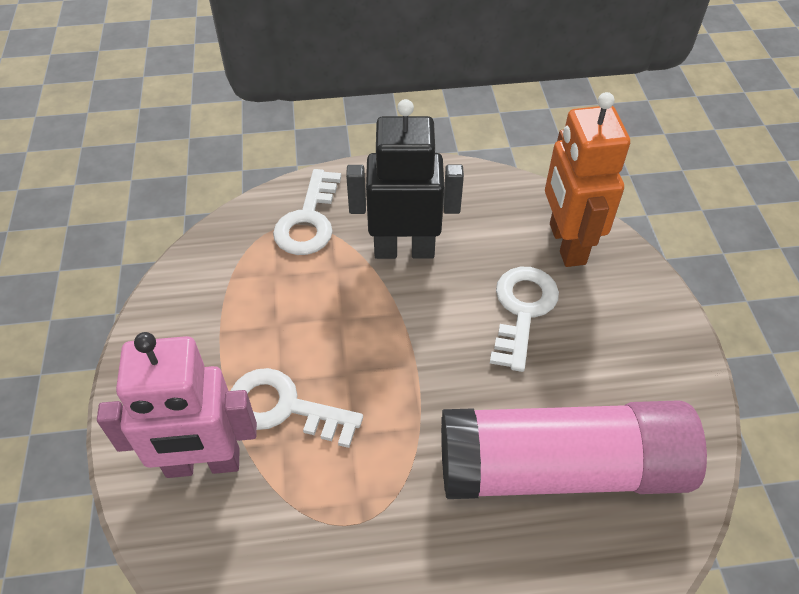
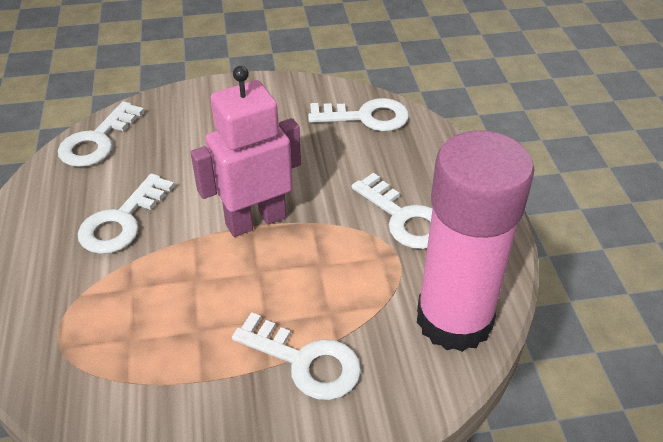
black robot: [346,99,464,259] = 1 -> none = 0
orange robot: [545,92,630,267] = 1 -> none = 0
white key: [230,368,363,448] [273,169,341,255] [490,267,559,372] = 3 -> [58,101,144,167] [78,173,175,254] [232,312,361,400] [308,98,409,131] [352,173,433,249] = 5

